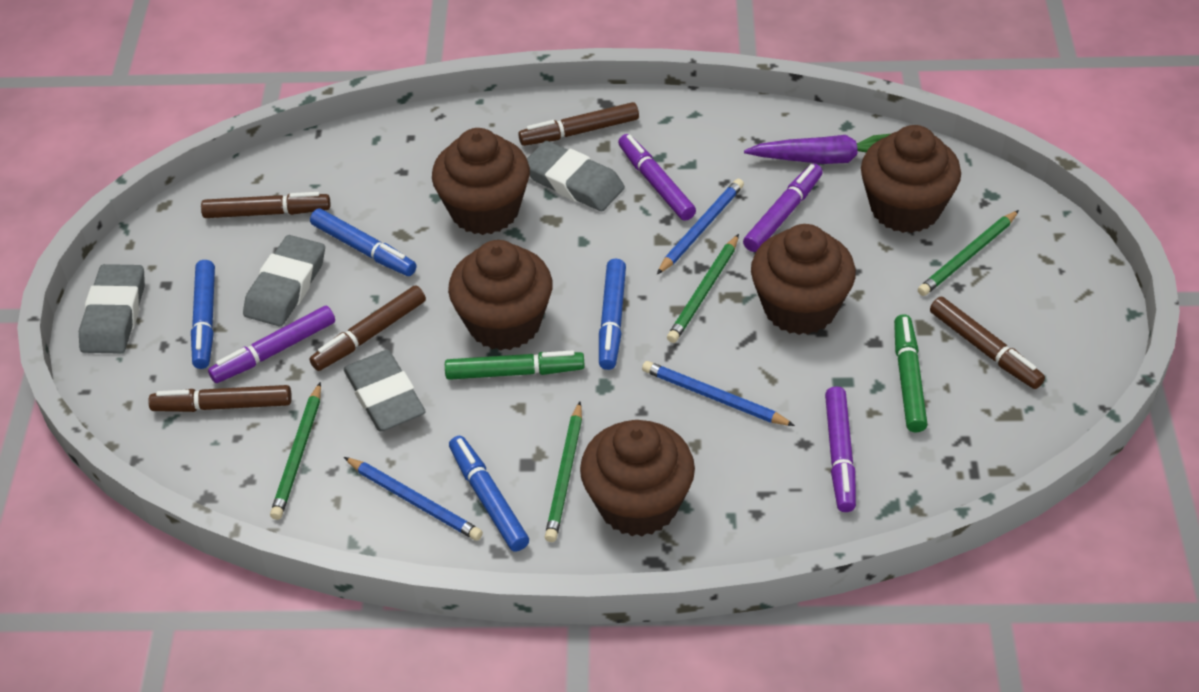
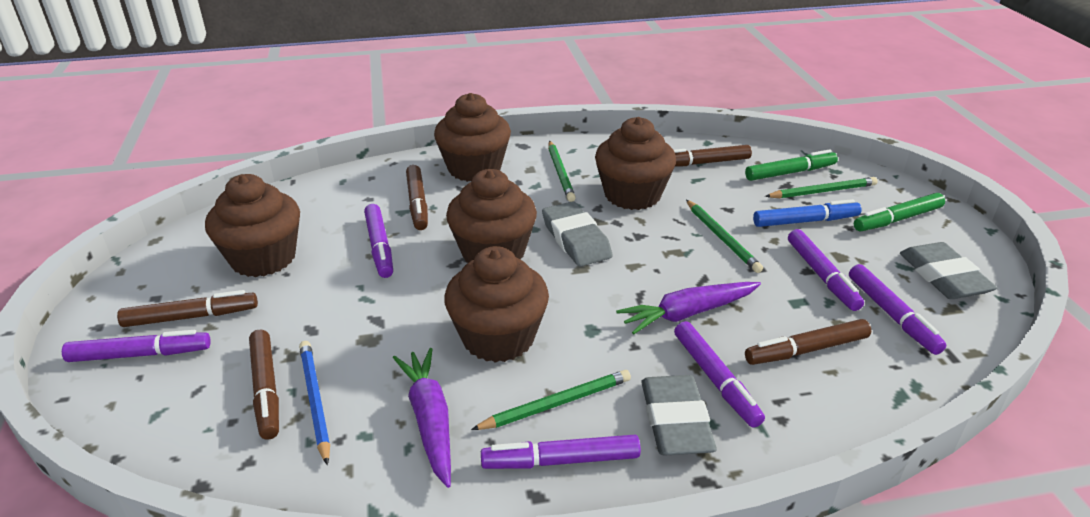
blue marker: [191,260,215,369] [310,208,417,276] [449,436,529,552] [599,259,626,370] = 4 -> [753,199,862,227] = 1
blue pencil: [344,457,483,541] [642,361,795,426] [657,179,744,274] = 3 -> [299,341,330,465] = 1
grey eraser: [79,264,145,354] [243,235,325,327] [344,350,426,432] [527,141,625,211] = 4 -> [542,201,613,267] [641,375,717,456] [900,242,997,299] = 3
purple carrot: [744,134,890,164] = 1 -> [393,348,451,488] [616,282,761,334] = 2
purple marker: [208,306,335,383] [618,134,696,221] [743,164,823,252] [825,386,856,512] = 4 -> [62,330,211,362] [364,204,393,278] [481,435,641,469] [674,321,765,428] [788,229,864,311] [849,264,946,355] = 6

